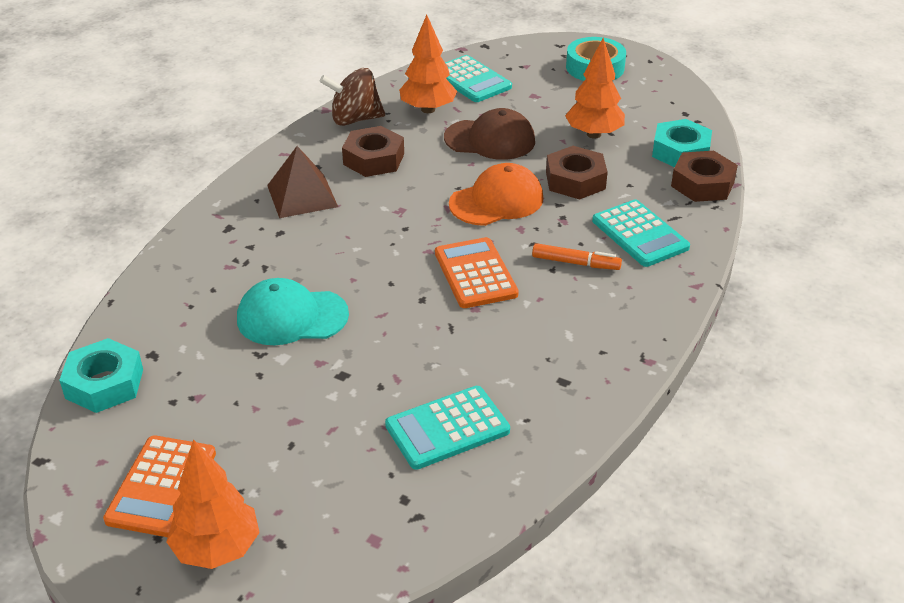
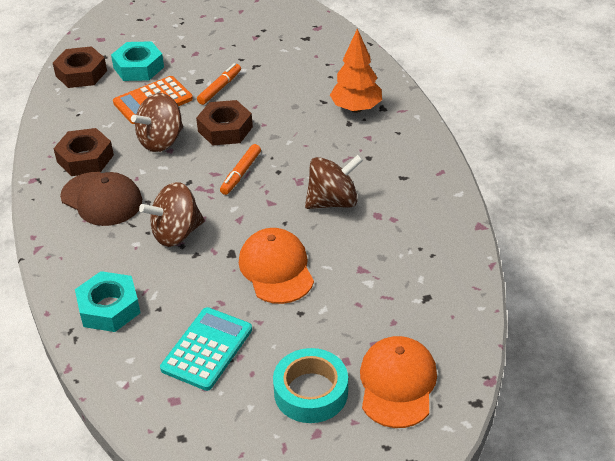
brown pyramid: [267,146,338,218] = 1 -> none = 0
brown spinning top: [320,68,385,126] = 1 -> [131,93,183,152] [139,182,205,247] [305,155,363,209] = 3
orange calculator: [103,435,216,537] [435,237,519,308] = 2 -> [113,76,193,124] = 1
orange cap: [449,163,543,226] = 1 -> [239,228,314,304] [360,336,437,428] = 2
orange marker: [532,243,622,270] = 1 -> [197,63,241,105] [220,144,261,195] = 2
orange tree: [166,439,260,569] [399,15,457,113] [565,38,625,139] = 3 -> [330,29,382,113] = 1
turquoise calculator: [385,386,510,470] [445,55,512,102] [592,200,690,267] = 3 -> [160,307,252,391] = 1
turquoise cap: [237,278,349,345] = 1 -> none = 0

